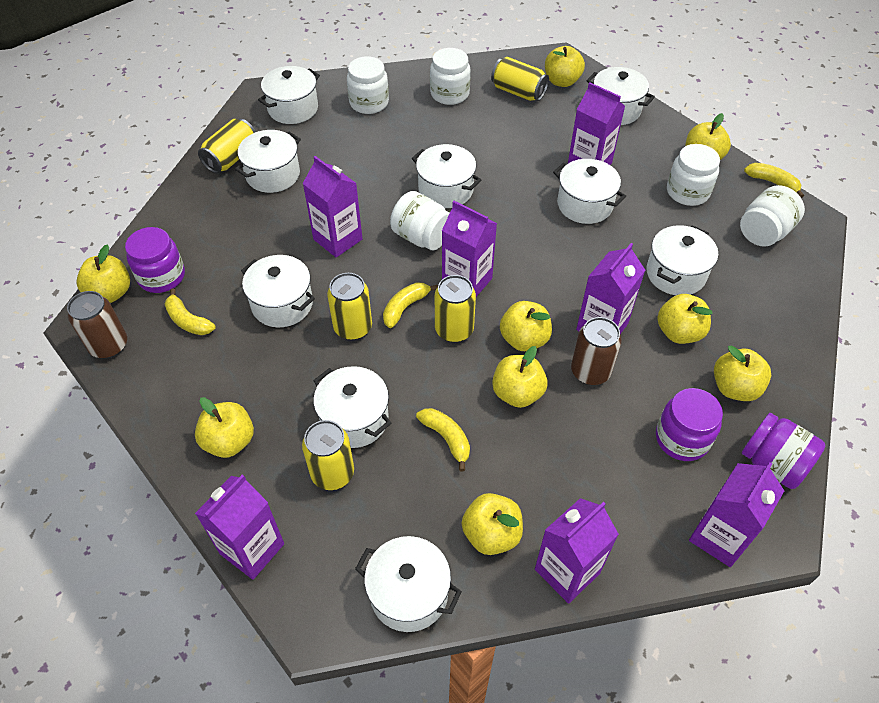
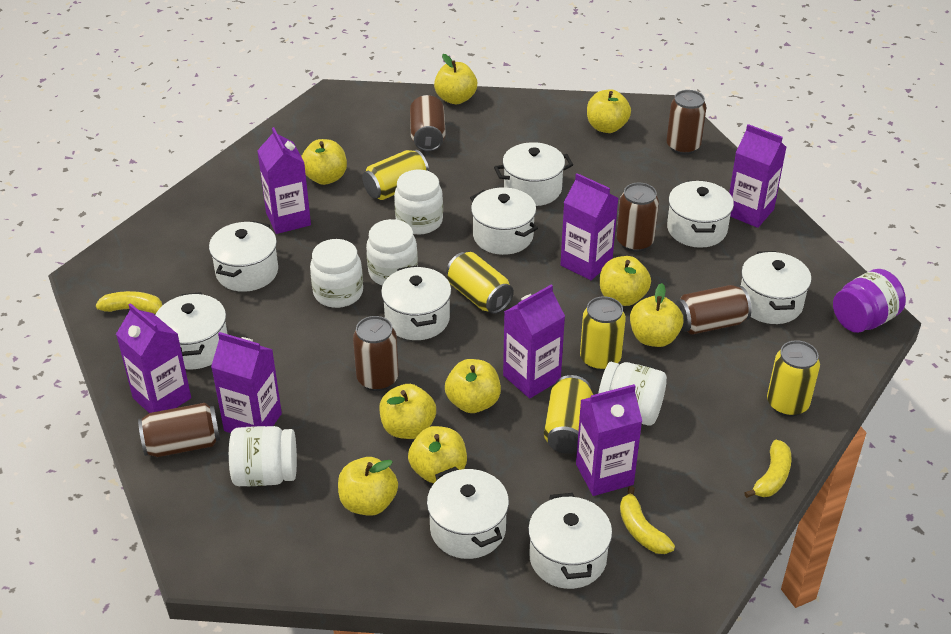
brown can: [67,291,127,359] [571,317,622,385] = 2 -> [138,403,220,457] [353,316,399,391] [410,95,446,151] [617,183,659,252] [666,90,707,155] [675,285,752,335] = 6
purple jar: [125,227,185,293] [656,388,723,461] [742,413,825,489] = 3 -> [833,269,906,333] = 1
yellow banana: [165,288,216,335] [383,282,438,328] [416,408,470,471] [744,163,804,198] = 4 -> [96,291,163,314] [620,486,675,554] [745,440,792,498] = 3

